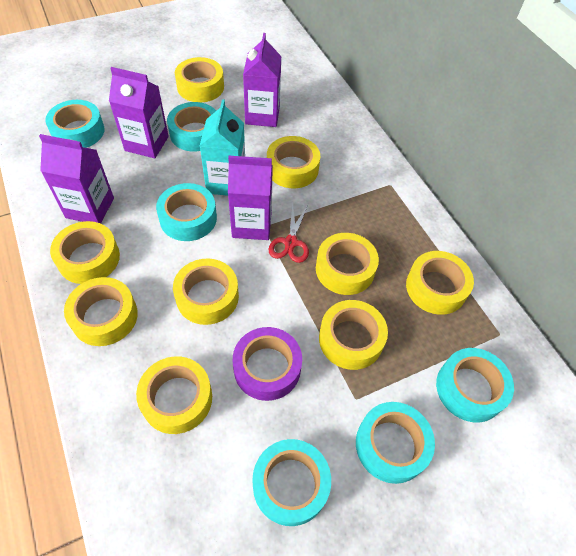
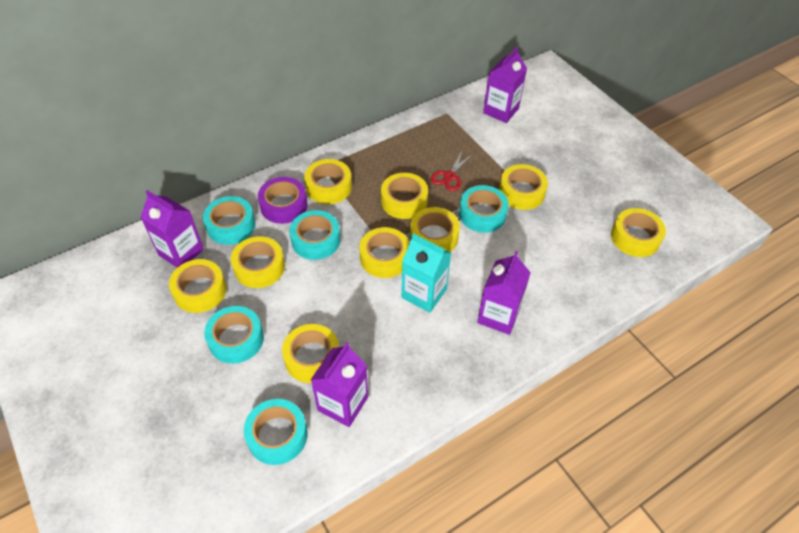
turquoise tape: [45,100,104,148] [156,183,217,241] [167,102,216,152] [252,439,331,526] [356,402,435,484] [436,348,514,422] = 6 -> [203,196,255,245] [204,306,264,364] [244,399,307,465] [289,210,340,260] [459,185,509,233] = 5

